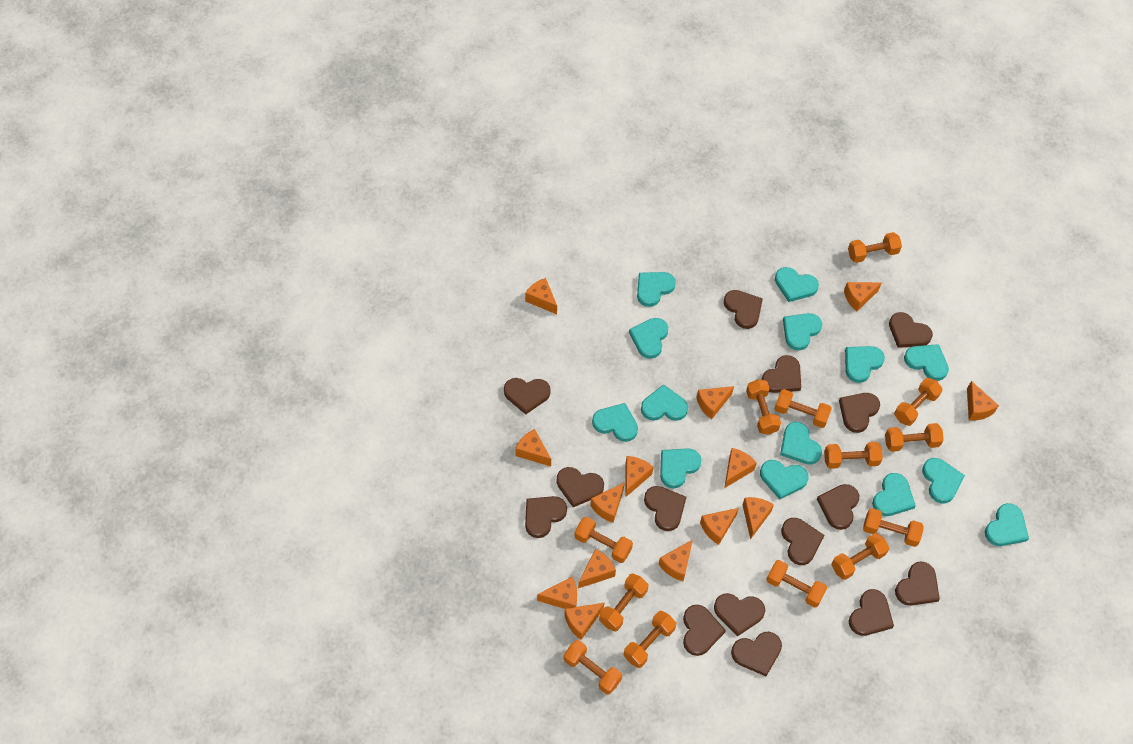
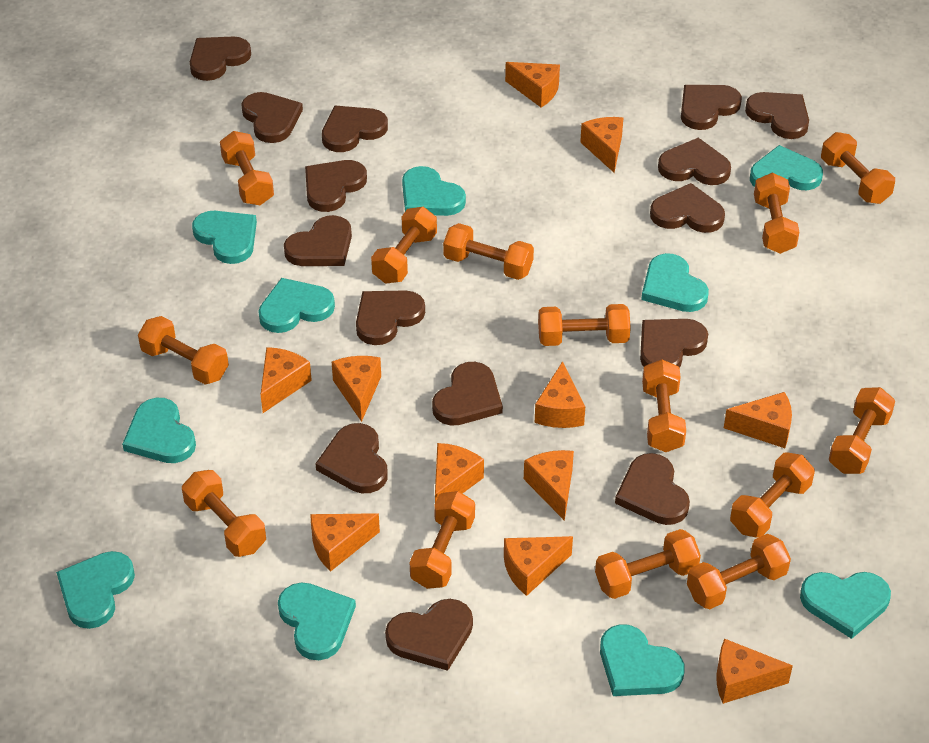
orange cheese: [515,429,551,467] [525,278,557,314] [537,577,577,609] [564,603,604,640] [578,549,616,588] [590,482,625,523] [625,456,654,498] [659,540,693,581] [696,386,734,419] [700,508,739,545] [724,448,757,488] [743,497,774,540] [844,282,882,311] [967,381,999,421] = 14 -> [260,347,312,413] [310,513,380,571] [332,356,381,422] [435,443,484,503] [504,536,573,596] [505,62,560,108] [524,450,574,521] [535,361,585,428] [580,117,623,173] [716,639,793,704] [724,392,792,448] = 11
orange dumbbell: [564,640,622,694] [574,517,633,563] [599,573,648,632] [623,611,676,668] [746,379,781,434] [766,560,827,608] [774,389,832,428] [824,442,883,469] [831,533,889,580] [848,232,902,263] [863,508,924,547] [885,423,944,452] [894,378,942,426] = 13 -> [138,316,229,385] [182,470,266,557] [220,131,274,205] [371,207,437,284] [410,491,475,589] [443,223,534,280] [538,304,631,346] [595,529,701,599] [642,359,686,452] [687,534,791,609] [730,453,815,538] [754,173,799,254] [821,132,895,204] [829,387,895,474] = 14
turquoise heart: [592,403,638,442] [629,318,668,359] [637,272,676,307] [641,384,688,421] [660,448,702,488] [760,460,809,500] [775,267,819,302] [780,422,822,465] [783,313,822,351] [845,346,885,383] [872,473,916,516] [904,344,949,381] [922,458,965,503] [985,503,1029,546] = 14 -> [56,551,135,629] [122,398,196,463] [192,211,257,264] [258,278,335,333] [278,583,356,660] [402,166,466,216] [600,624,685,696] [641,253,709,312] [750,145,823,190] [800,572,891,639] = 10

